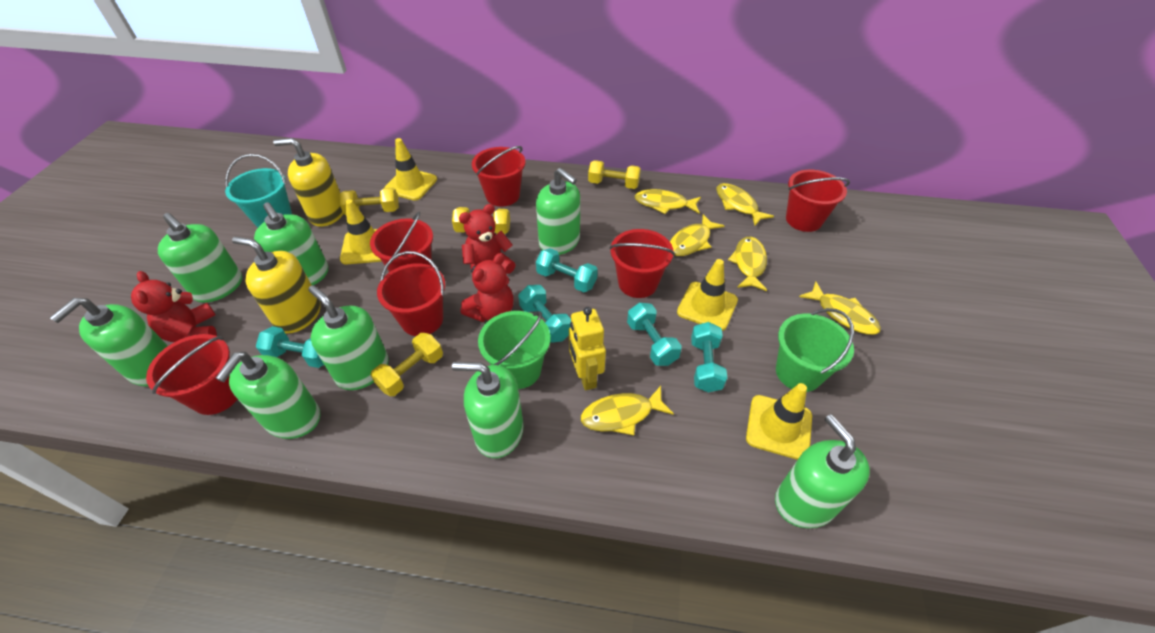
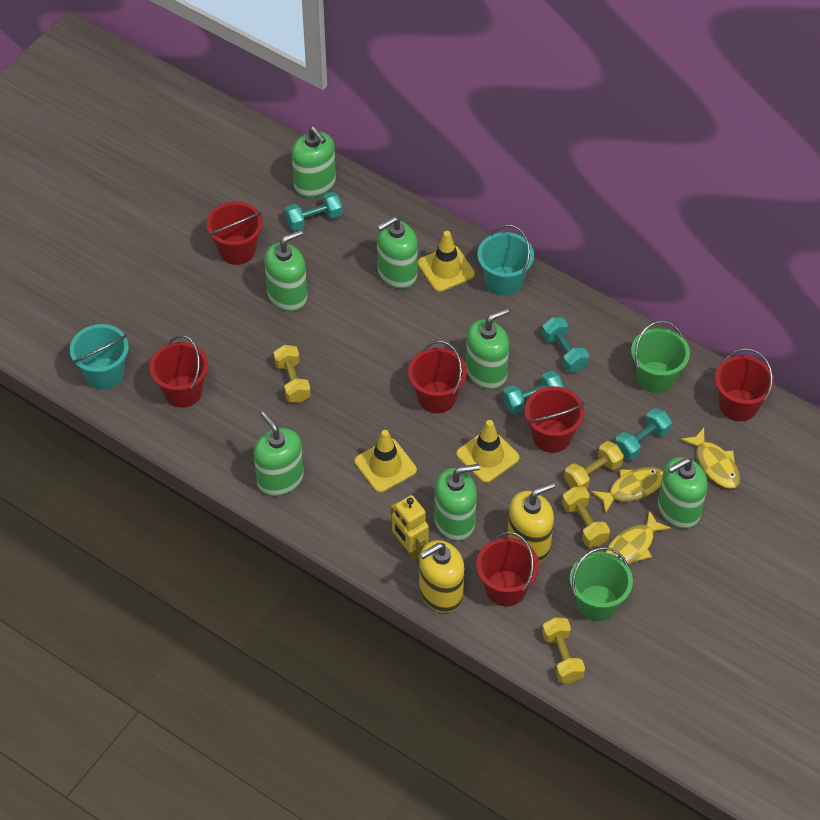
green soap dispenser: [50,298,168,386] [158,213,242,303] [216,352,320,439] [254,202,328,285] [308,285,389,390] [452,362,524,458] [536,168,580,255] [775,414,870,528] = 8 -> [254,411,304,496] [264,230,307,312] [292,126,336,197] [377,216,418,289] [434,464,480,541] [466,308,509,390] [658,457,708,529] = 7
red teddy bear: [131,271,217,342] [459,204,516,274] [460,253,513,322] = 3 -> none = 0
turquoise bucket: [225,154,292,227] = 1 -> [70,324,129,390] [477,225,534,296] = 2
turquoise dumbbell: [256,326,324,368] [518,285,571,342] [536,248,598,292] [627,303,682,366] [691,322,727,393] = 5 -> [285,192,343,231] [503,371,564,414] [542,317,589,372] [615,408,672,460] = 4
yellow fish: [581,386,674,435] [635,189,701,214] [670,214,724,256] [716,183,774,226] [728,237,767,291] [799,282,881,335] = 6 -> [591,467,663,514] [605,510,671,565] [681,428,740,489] = 3
yellow traffic cone: [340,199,382,264] [384,138,437,200] [677,259,738,331] [746,383,812,460] = 4 -> [355,430,417,493] [418,231,475,292] [456,420,520,483] = 3

